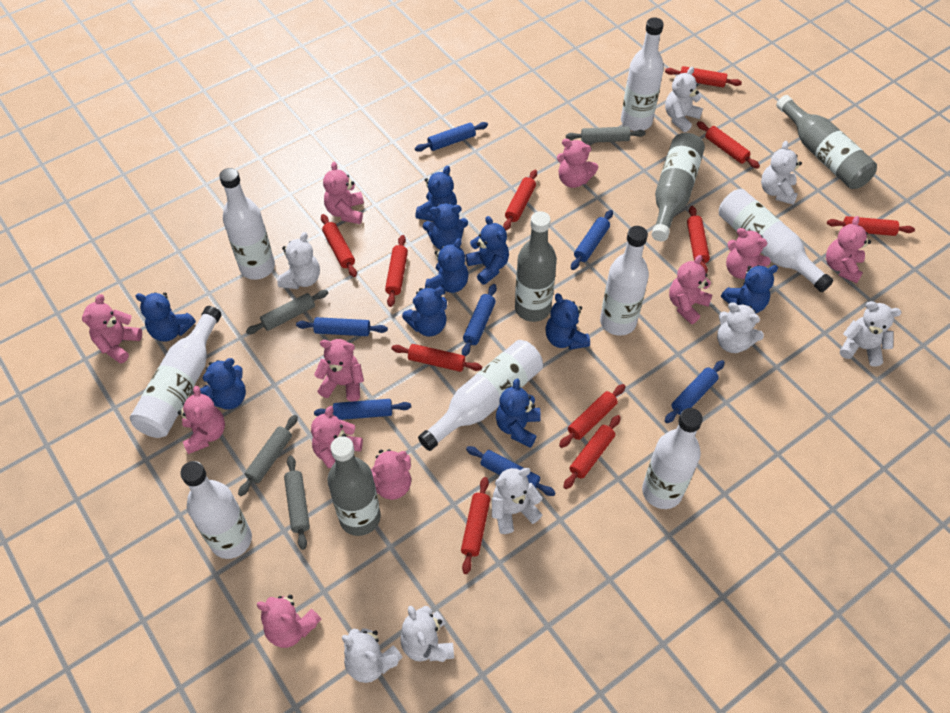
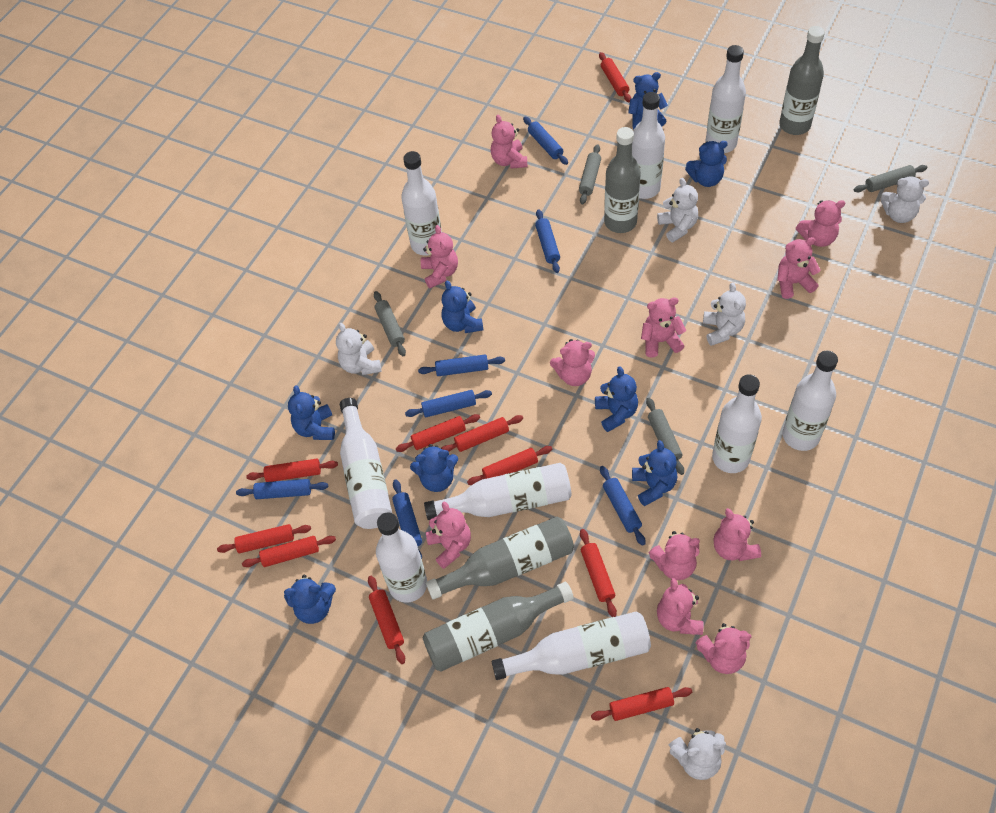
blue teddy bear: [136,292,196,342] [200,358,246,410] [402,287,447,336] [416,166,457,221] [423,203,468,250] [425,238,468,294] [466,216,509,285] [496,379,541,448] [546,293,590,350] [721,265,778,314] = 10 -> [284,575,336,624] [288,385,335,440] [410,444,458,492] [441,280,483,333] [595,366,638,432] [628,72,668,130] [632,440,677,506] [685,141,728,187] = 8
red rolling pin: [321,214,357,277] [385,235,408,307] [391,344,482,372] [461,477,490,574] [503,170,537,230] [559,384,626,448] [563,415,621,489] [665,66,742,88] [687,206,710,274] [697,121,760,168] [827,216,915,236] = 11 -> [217,524,311,553] [242,536,336,567] [246,459,338,482] [368,576,405,664] [396,414,480,452] [441,415,523,452] [467,446,552,485] [580,529,617,617] [591,687,692,721] [599,52,631,102] = 10
white bottle: [130,306,222,438] [180,461,252,559] [219,168,275,280] [418,340,543,451] [600,226,649,336] [621,18,664,131] [642,408,703,509] [719,189,834,292] = 8 -> [340,398,392,529] [376,512,427,602] [401,151,442,256] [424,463,572,520] [492,611,651,680] [632,92,665,199] [706,45,746,153] [712,374,762,473] [783,350,838,451] = 9
white teddy bear: [277,232,320,289] [342,628,403,683] [400,606,454,662] [492,468,542,534] [665,67,703,132] [717,302,764,353] [761,141,802,205] [840,301,901,366] = 8 -> [336,323,382,375] [657,178,698,242] [669,728,726,780] [703,282,746,346] [880,176,929,223] = 5

